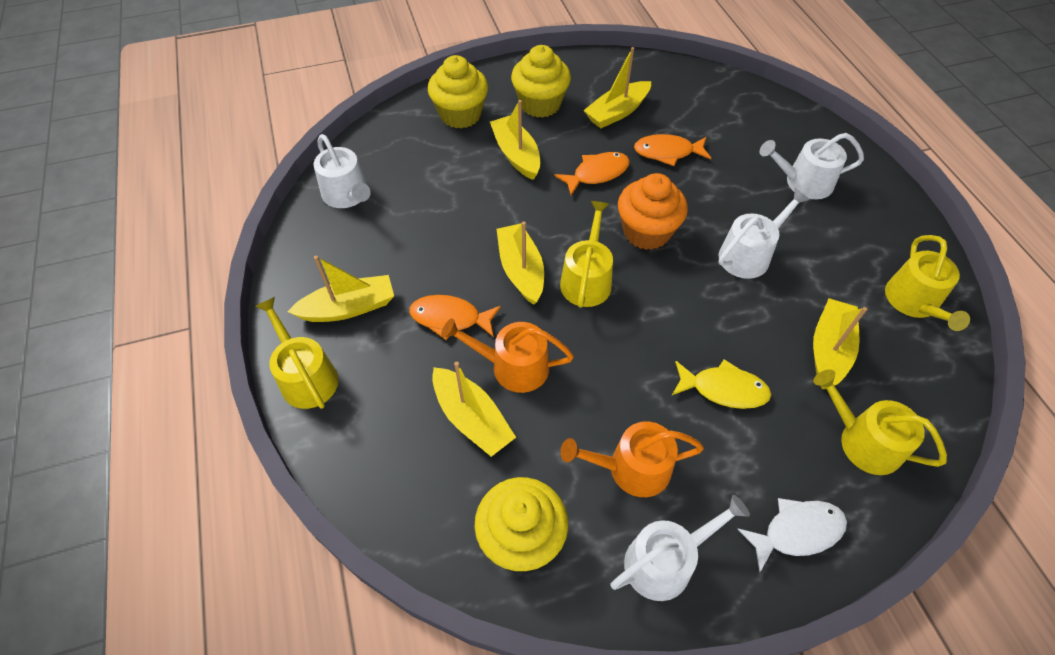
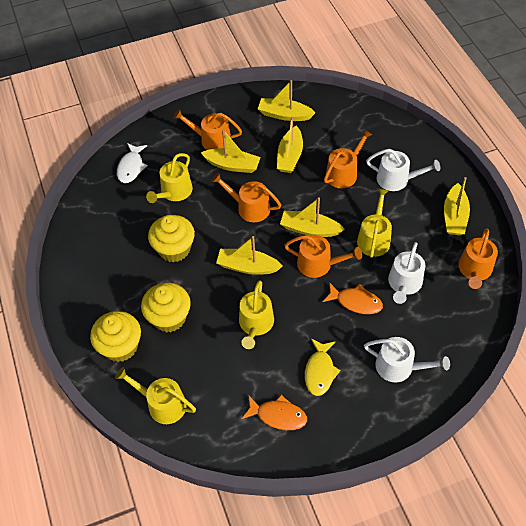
orange cupcake: [618,173,688,250] = 1 -> none = 0
orange fish: [409,295,501,340] [554,152,630,195] [634,134,711,166] = 3 -> [242,395,307,430] [322,282,383,314] = 2
orange watering can: [441,318,574,393] [560,421,704,497] = 2 -> [173,109,242,150] [211,172,281,222] [284,235,362,278] [324,129,373,188] [458,228,498,289] = 5
white watering can: [314,134,371,208] [611,495,750,601] [719,188,810,279] [759,133,864,199] = 4 -> [364,337,450,382] [366,149,440,191] [388,242,425,304] = 3

